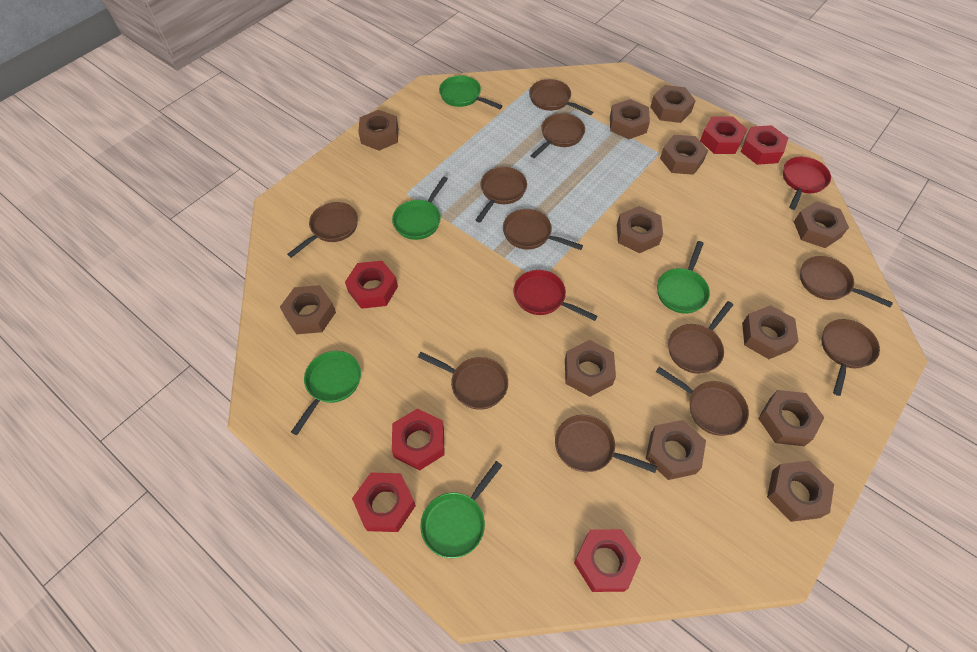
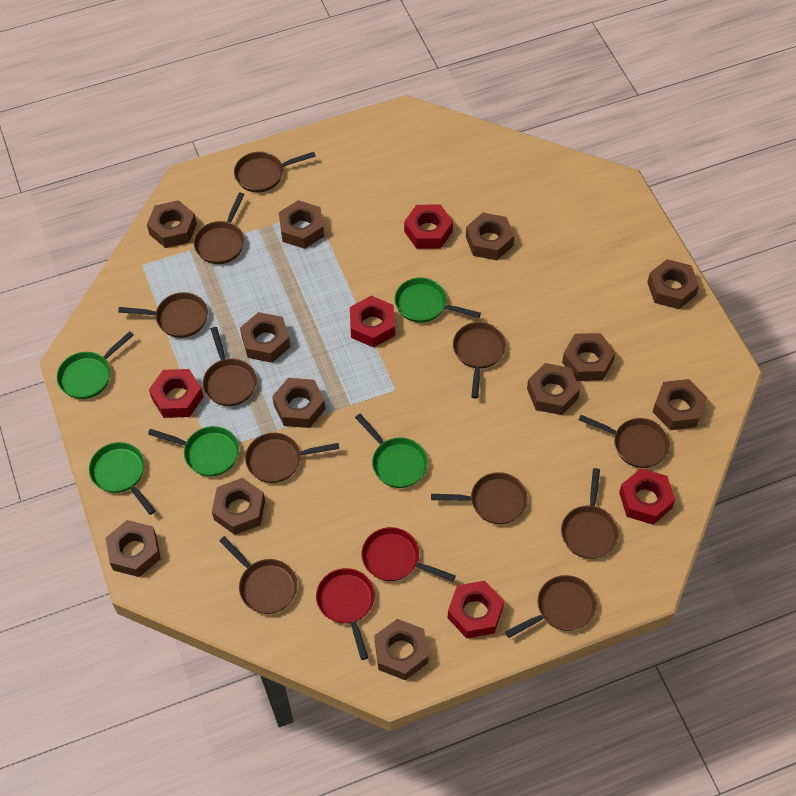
red nut: [345,261,398,309] [352,473,416,532] [392,408,445,471] [574,529,641,592] [700,116,747,154] [741,125,788,165] = 6 -> [149,369,204,418] [350,296,395,348] [404,205,453,249] [448,581,504,639] [619,468,675,525] = 5

